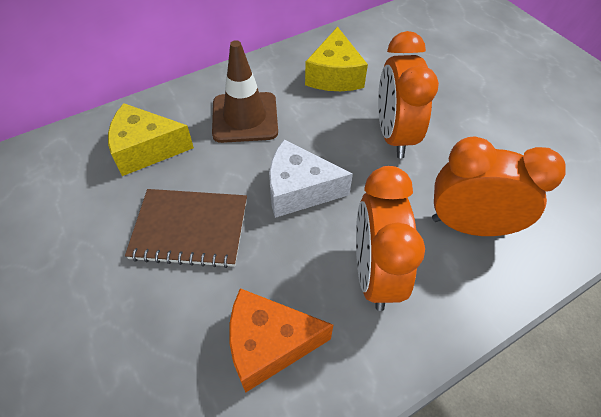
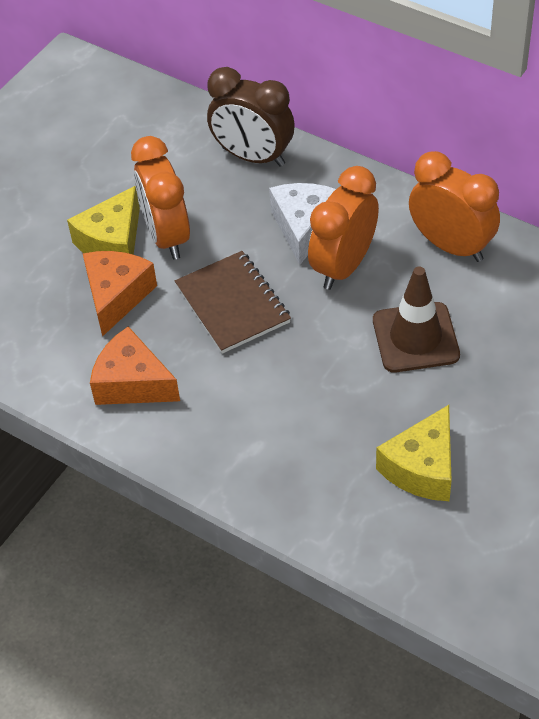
brown clock: none = 0 -> [207,67,295,167] = 1
orange cheese: [229,288,333,393] = 1 -> [83,251,157,337] [90,326,180,405] = 2

